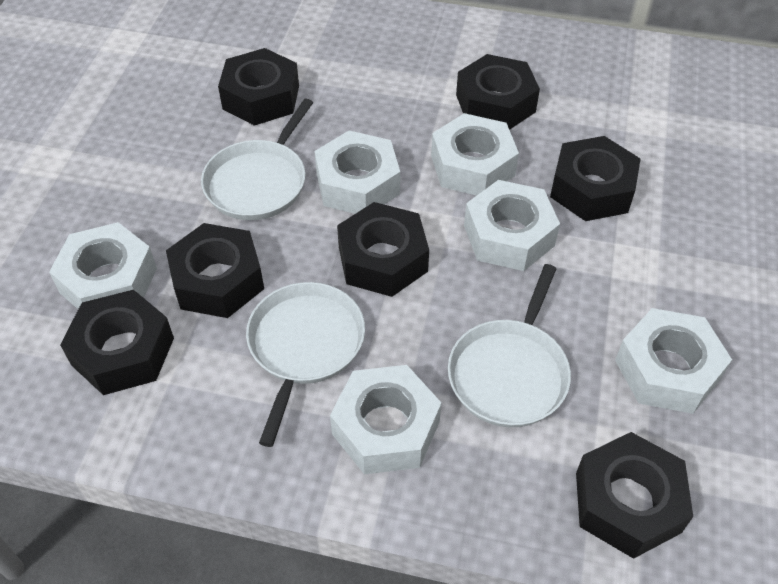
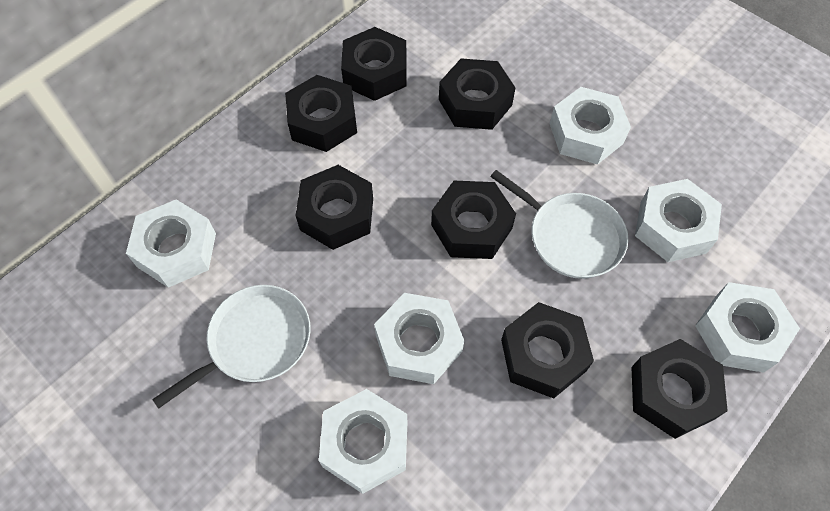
white pan: [201,99,313,220] [246,282,365,447] [448,264,571,427] = 3 -> [152,285,311,409] [490,170,628,279] = 2

